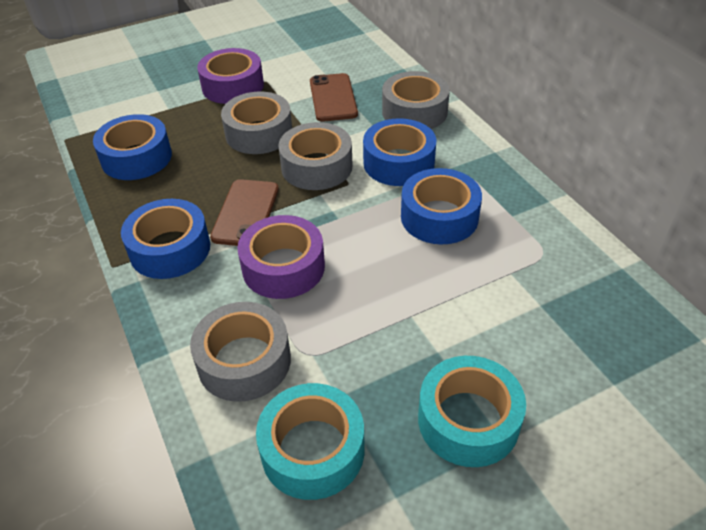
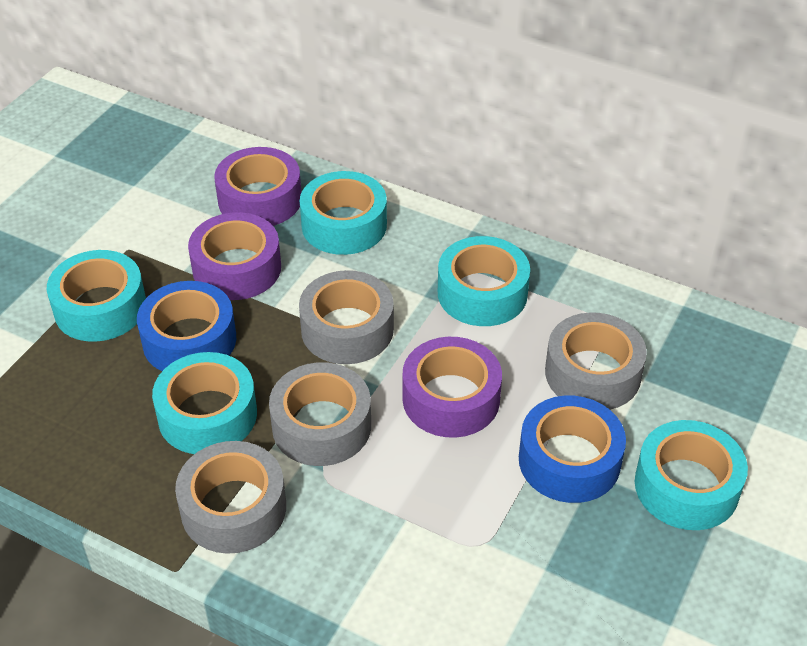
blue tape: [93,114,172,180] [121,199,210,279] [363,118,437,186] [401,168,482,245] = 4 -> [137,281,236,371] [519,396,626,503] = 2
brown phone: [210,179,279,246] [310,73,358,122] = 2 -> none = 0
purple tape: [197,48,264,104] [237,215,325,299] = 2 -> [188,212,281,300] [214,147,301,226] [403,337,502,438] = 3
turquoise tape: [256,383,365,500] [418,356,526,467] = 2 -> [47,250,146,342] [152,352,257,454] [300,171,387,255] [438,236,530,326] [635,420,748,530] = 5

